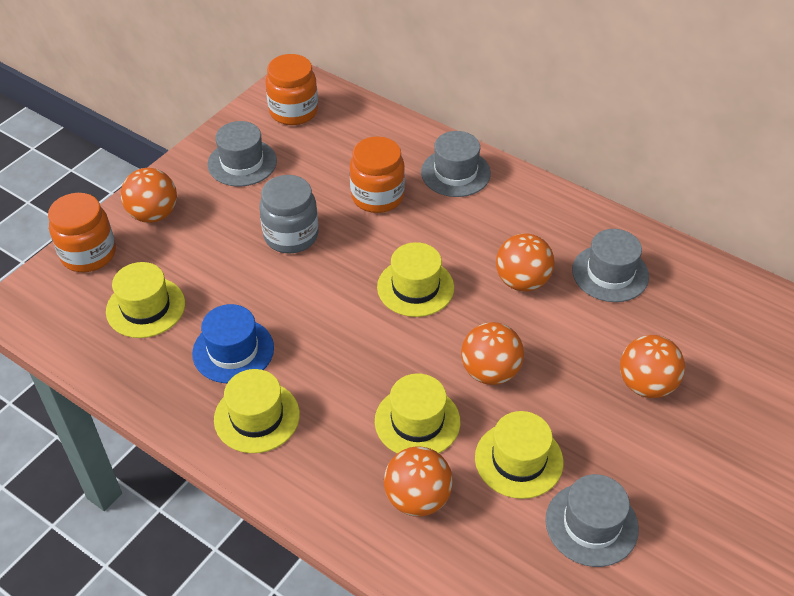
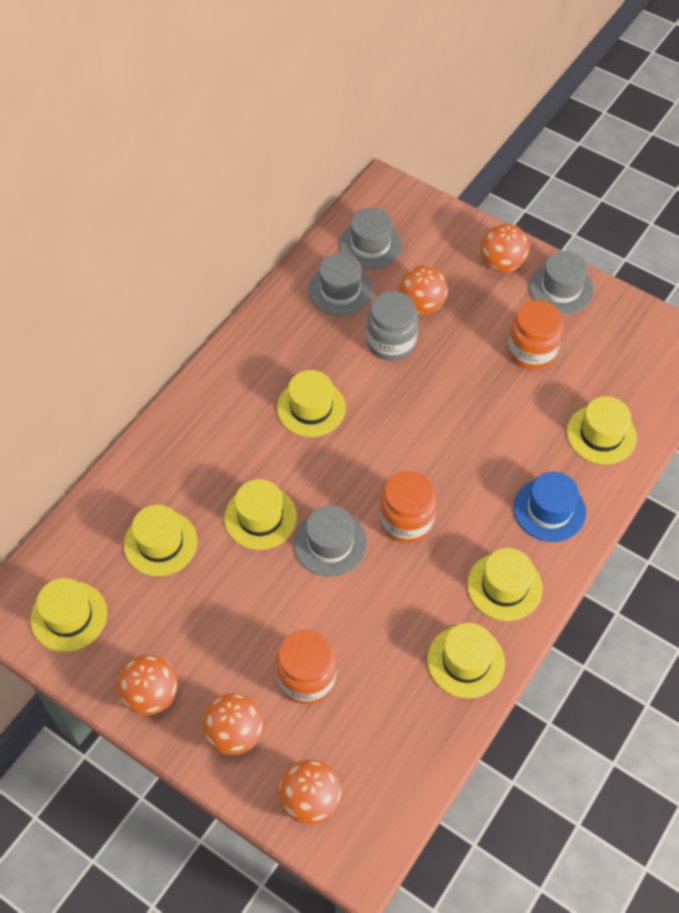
yellow hat: [106,262,185,338] [214,369,300,453] [375,373,460,453] [377,242,454,317] [475,411,563,499] = 5 -> [30,578,107,652] [124,505,197,576] [224,479,297,550] [277,370,346,437] [427,623,505,698] [467,548,543,621] [567,396,637,464] = 7

